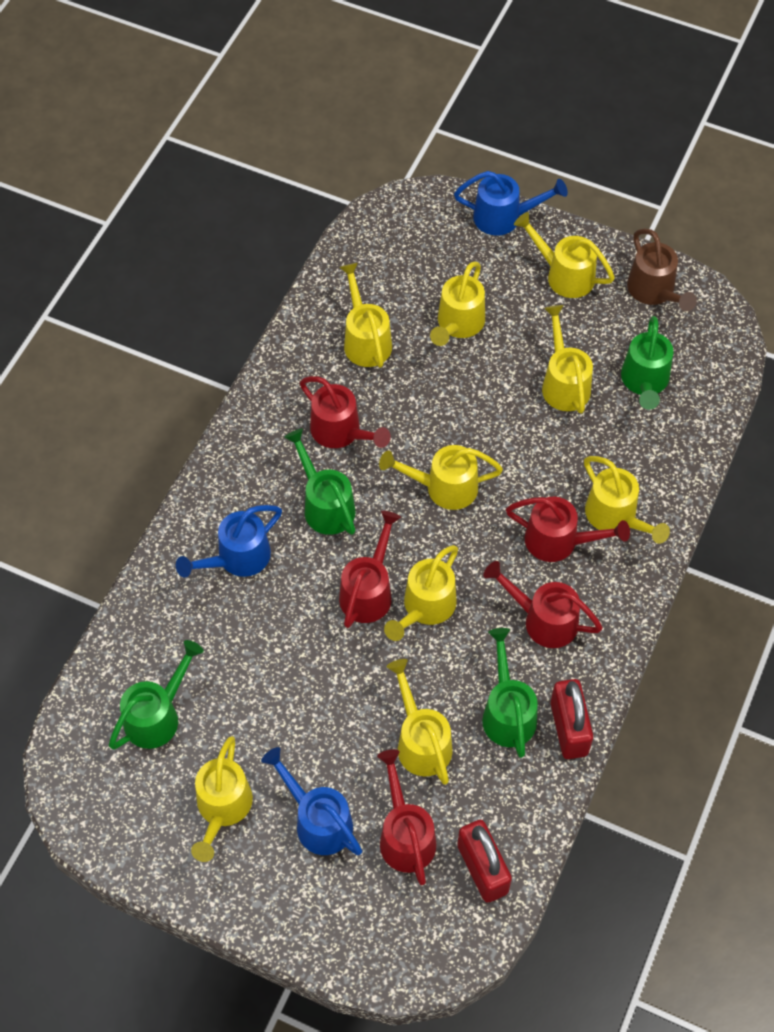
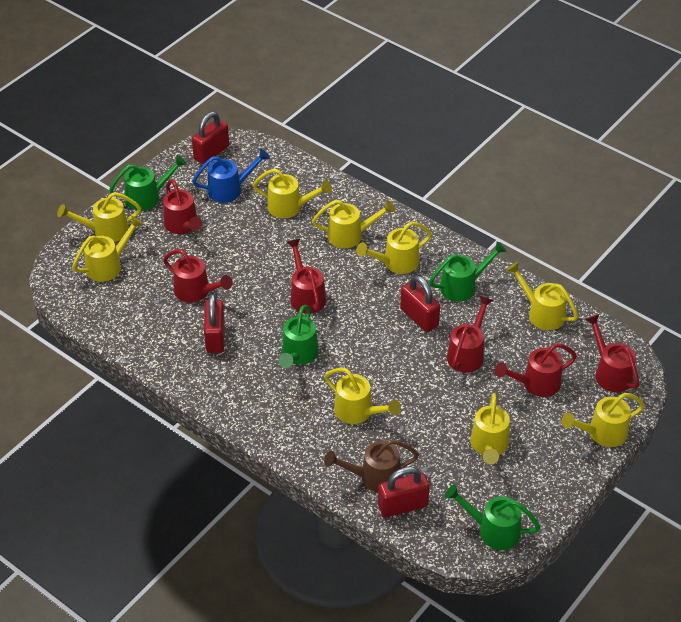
blue watering can: [176,505,282,578] [261,747,362,855] [454,171,568,235] = 3 -> [192,149,270,203] = 1
red padlock: [457,820,512,903] [551,679,593,759] = 2 -> [192,112,229,164] [204,294,225,353] [378,467,429,517] [400,275,440,332] = 4
red watering can: [300,376,391,448] [339,511,401,628] [377,749,436,885] [483,561,603,648] [506,497,630,562] = 5 -> [163,179,202,234] [163,249,233,303] [287,239,326,314] [447,296,493,373] [495,343,577,397] [585,314,639,392] = 6

